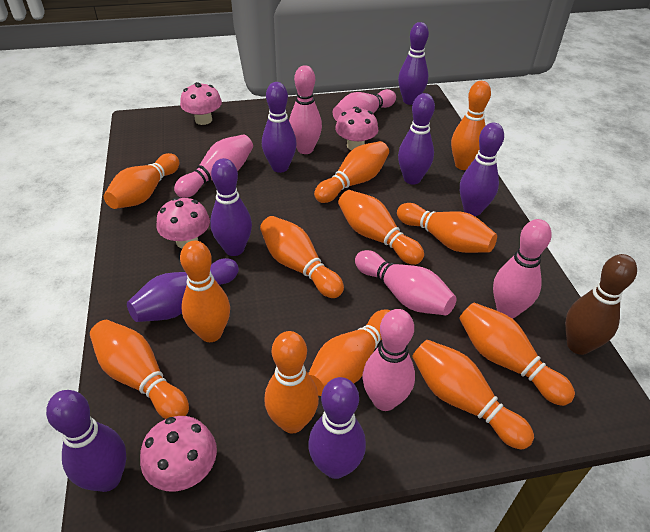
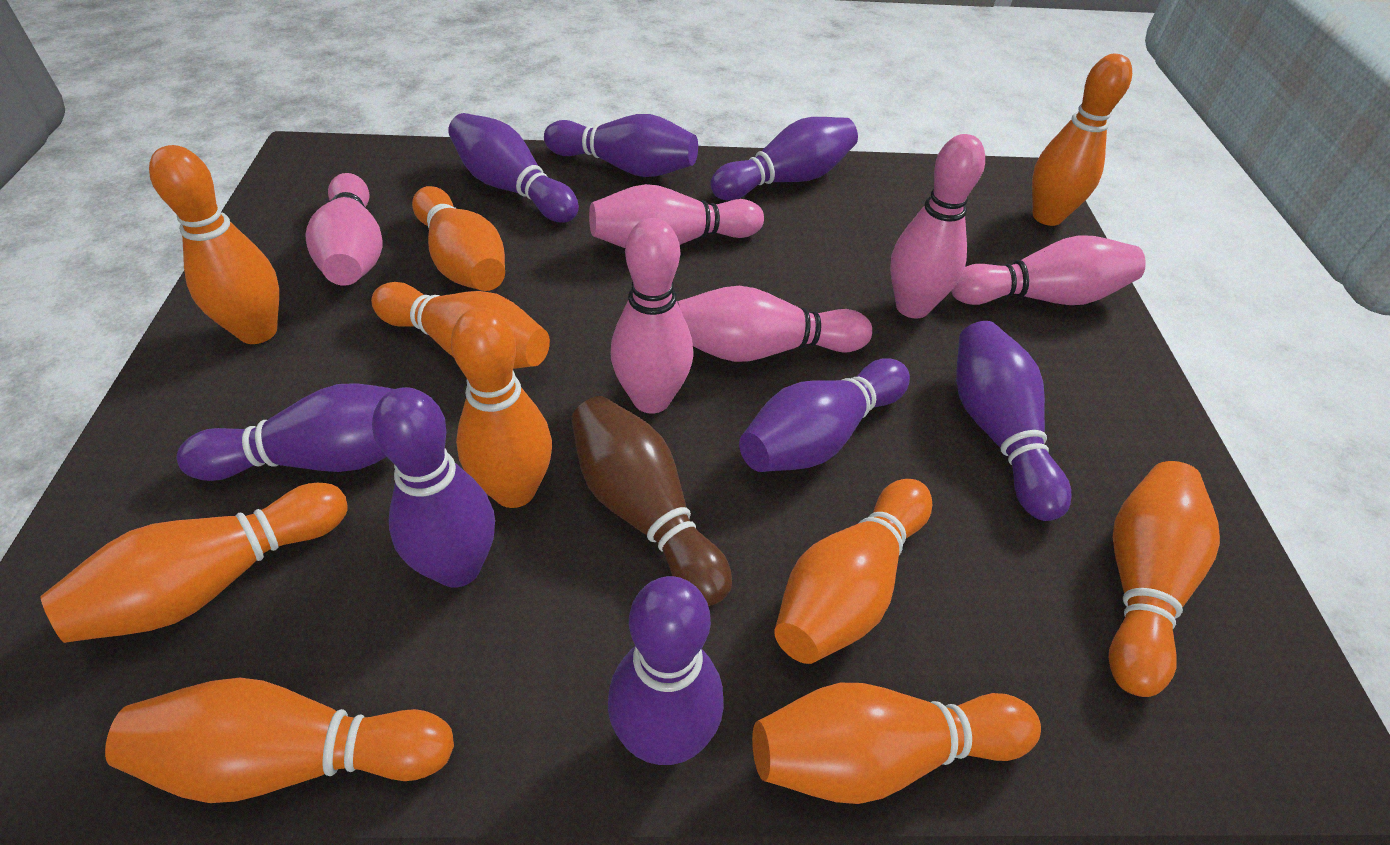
orange bowling pin: [90,320,189,419] [104,153,179,209] [180,241,230,342] [260,216,344,298] [264,331,319,434] [308,309,391,396] [314,141,389,203] [338,190,424,265] [397,203,497,253] [412,340,534,449] [451,81,491,170] [459,303,575,406] = 12 -> [41,483,348,643] [105,678,454,803] [149,145,279,344] [371,282,550,369] [412,186,505,291] [451,308,552,508] [752,683,1041,804] [774,479,932,664] [1032,54,1132,226] [1109,461,1220,697] = 10
pink mushroom: [140,416,217,492] [156,197,210,248] [180,82,222,125] [335,107,378,150] = 4 -> none = 0

